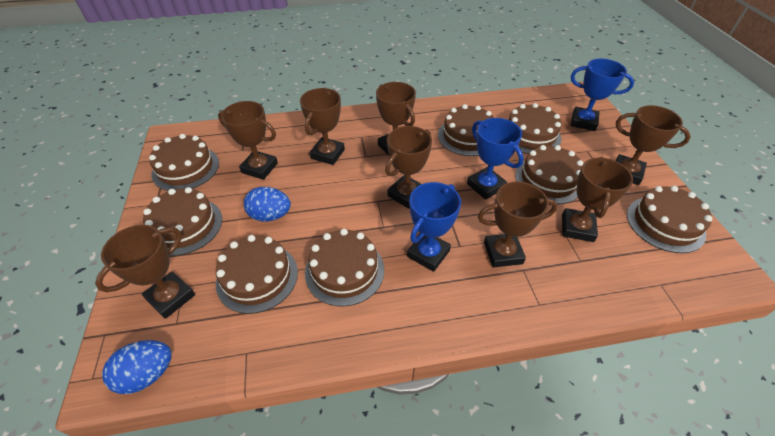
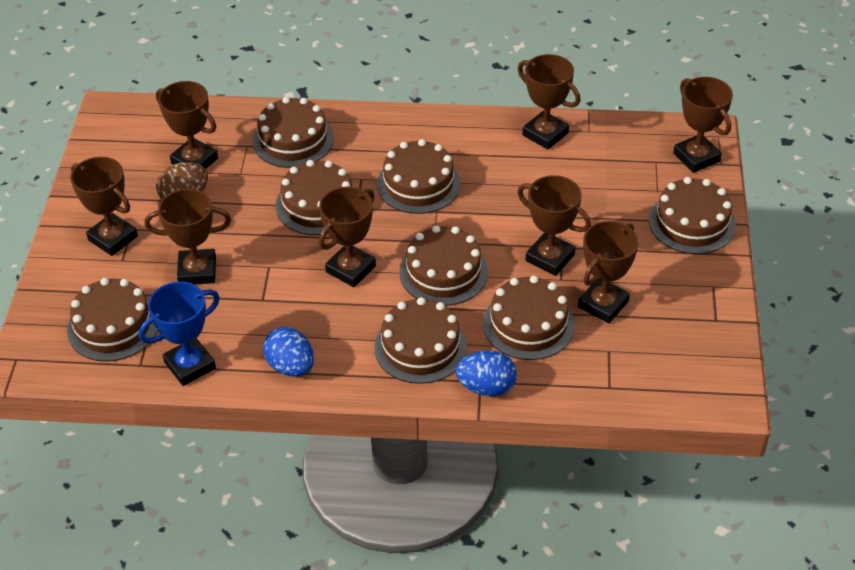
blue trophy: [407,182,461,272] [467,118,524,200] [571,59,634,131] = 3 -> [138,281,220,386] = 1
brown egg: none = 0 -> [156,162,208,200] = 1

